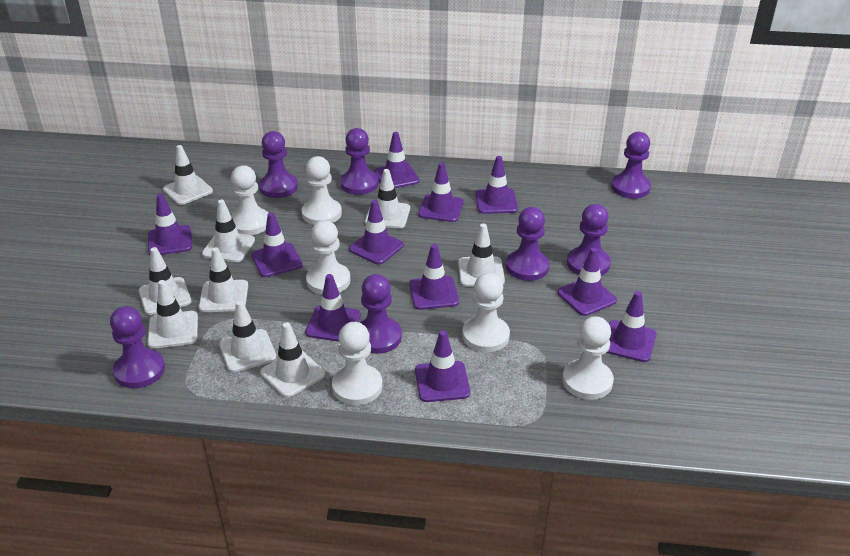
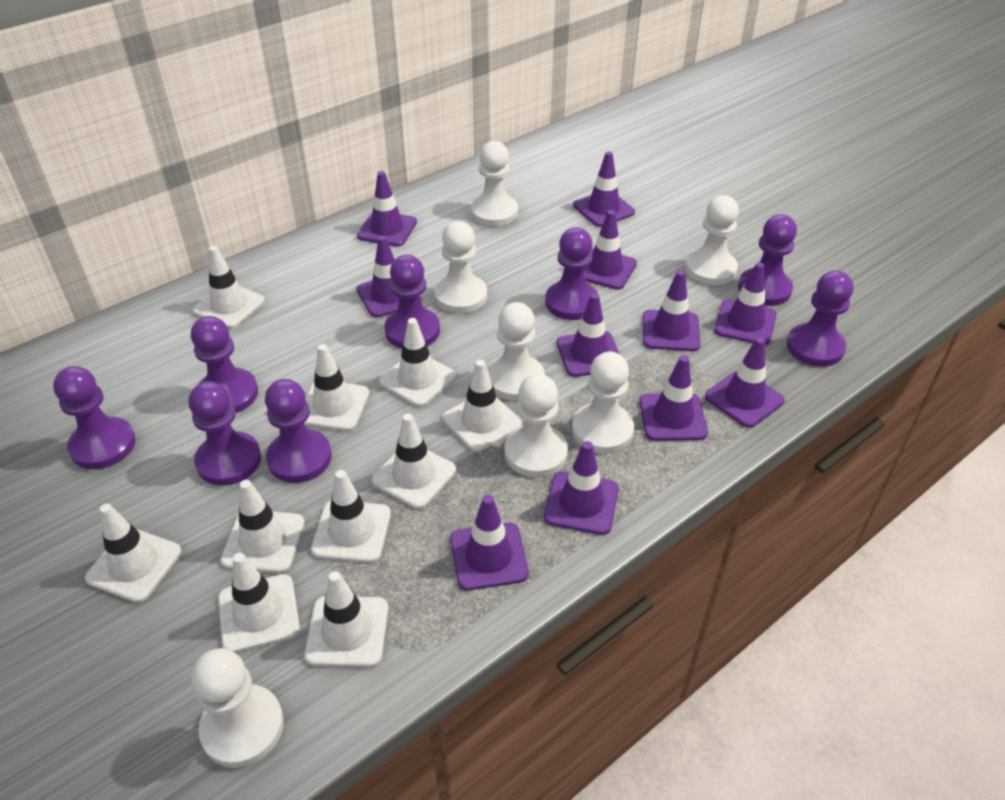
purple pawn: [110,306,165,389] [259,131,298,198] [340,128,379,195] [360,274,402,354] [506,207,549,281] [567,204,611,276] [611,132,651,199] = 7 -> [53,366,136,469] [188,381,261,486] [191,316,258,413] [265,379,332,483] [384,255,440,348] [545,227,598,320] [738,214,797,306] [787,270,854,367] = 8
white pawn: [231,165,268,235] [302,156,342,225] [306,220,351,295] [332,322,382,405] [462,273,510,352] [562,316,614,400] = 6 -> [191,648,284,768] [434,221,487,313] [471,141,518,226] [487,302,545,401] [505,374,568,477] [572,352,634,454] [685,195,739,285] = 7
white traffic cone: [139,247,191,315] [147,280,198,349] [163,145,213,205] [199,247,248,312] [202,200,255,262] [219,300,276,372] [260,323,325,398] [365,169,410,229] [458,224,505,287] = 9 -> [85,504,182,603] [193,246,265,329] [218,553,300,653] [221,480,305,573] [304,344,370,431] [304,571,388,667] [311,470,391,563] [372,414,456,509] [379,318,456,407] [442,360,522,452] = 10

